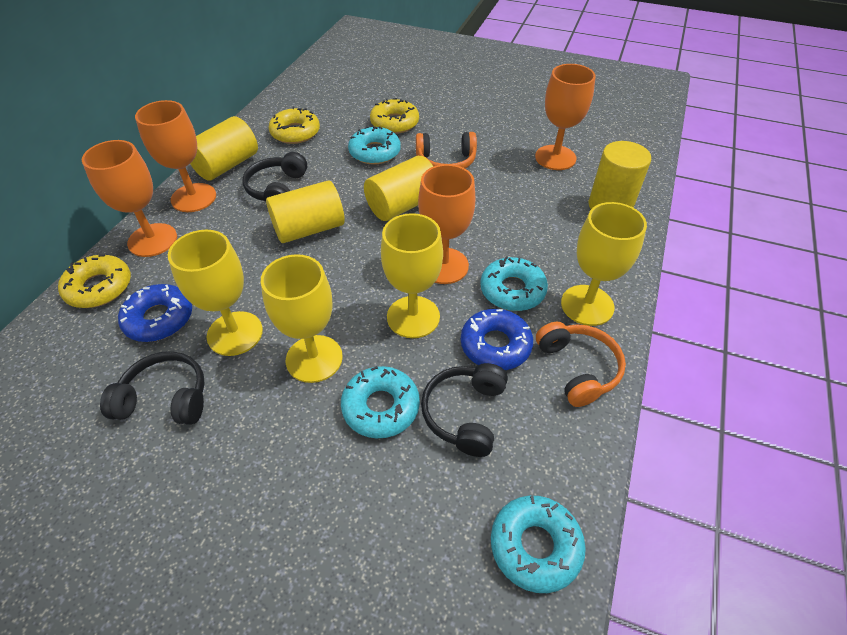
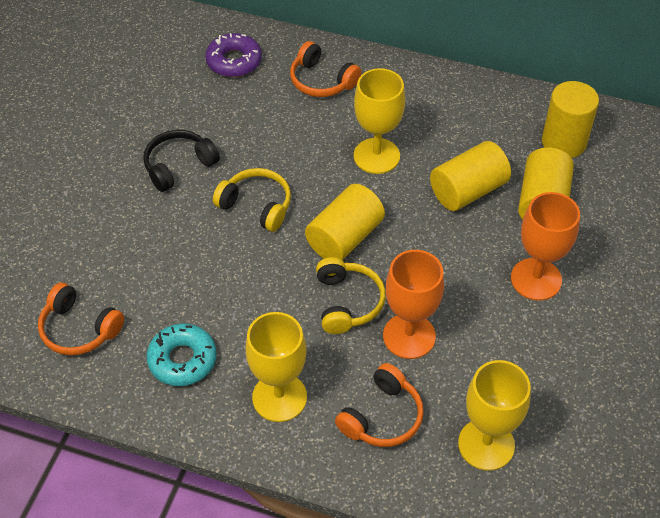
black headphones: [100,351,205,425] [242,152,307,202] [421,363,508,457] = 3 -> [143,130,220,192] = 1
blue donut: [118,284,192,342] [461,309,533,370] = 2 -> none = 0
orange goblet: [82,140,177,257] [135,100,216,212] [418,164,475,284] [535,64,596,170] = 4 -> [383,250,444,359] [511,192,580,301] = 2
orange headphones: [416,132,477,169] [536,322,626,407] = 2 -> [38,283,124,356] [290,41,361,97] [335,363,424,447] = 3
purple donut: none = 0 -> [205,33,262,77] = 1
turquoise donut: [341,366,420,438] [348,126,401,164] [480,256,548,311] [491,496,586,593] = 4 -> [146,324,217,386] = 1
yellow donut: [58,254,131,308] [268,107,320,144] [370,98,419,134] = 3 -> none = 0
yellow goblet: [168,230,263,356] [261,254,343,383] [381,213,443,338] [561,202,647,326] = 4 -> [246,312,307,422] [354,68,405,174] [458,360,531,471] = 3
yellow headphones: none = 0 -> [213,168,291,232] [316,257,386,334] = 2

